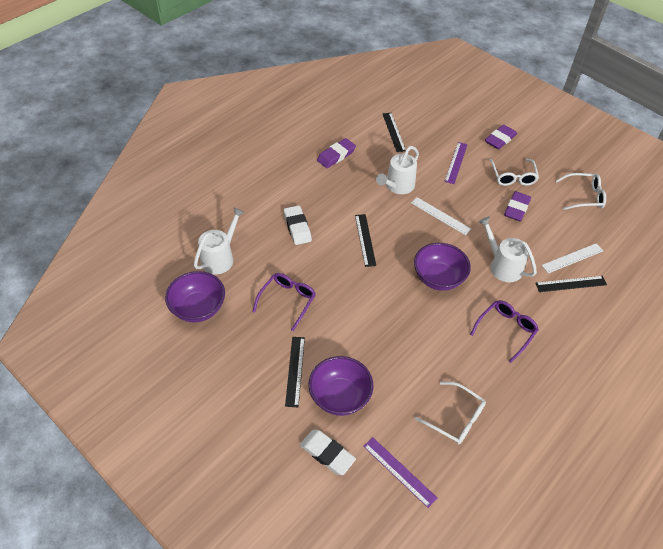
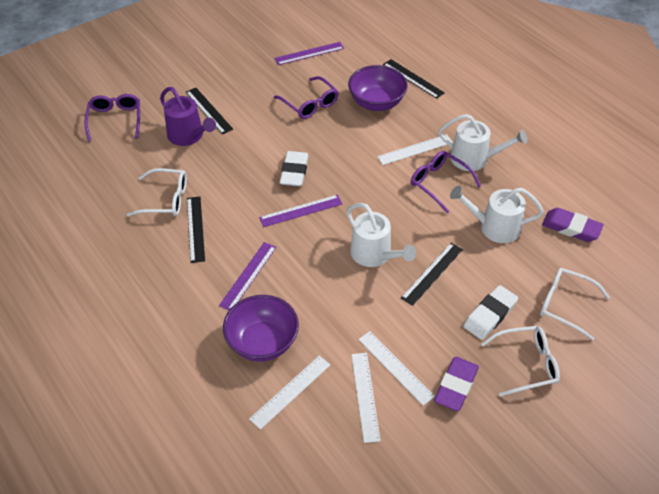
purple bowl: [165,271,225,322] [309,356,373,416] [414,243,471,291] = 3 -> [223,295,299,362] [348,65,408,111] = 2
purple eraser: [317,138,356,168] [485,125,517,149] [504,191,531,221] = 3 -> [434,357,479,411] [542,208,604,242] = 2
purple glasses: [253,273,316,331] [470,300,539,363] = 2 -> [84,94,140,142] [274,76,339,119] [411,151,481,214] = 3
purple ruler: [363,437,437,508] [444,142,468,184] = 2 -> [219,242,276,310] [259,195,342,227] [274,42,344,65] = 3
purple watering can: none = 0 -> [160,87,216,146] = 1
white ruler: [411,197,471,235] [541,243,603,273] = 2 -> [249,356,330,430] [351,353,381,443] [358,331,435,406] [377,134,453,165] = 4

